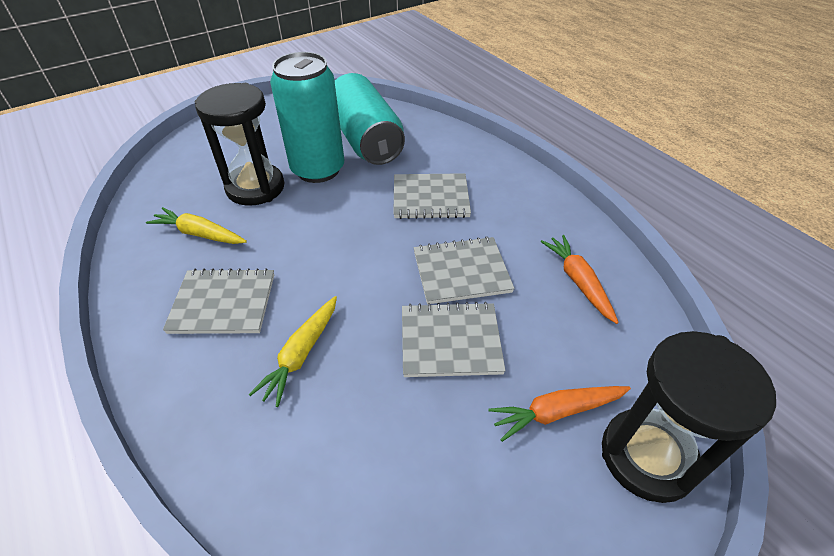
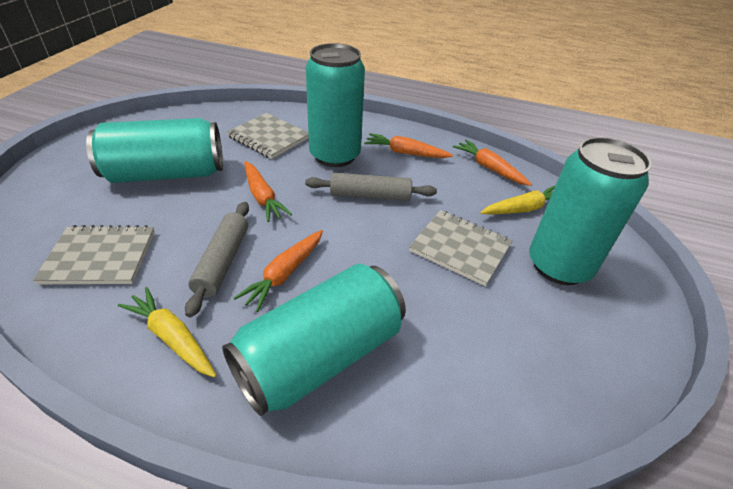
black hourglass: [194,83,285,206] [602,331,776,503] = 2 -> none = 0
grey notebook: [163,268,274,334] [393,173,471,219] [402,302,506,377] [413,236,515,304] = 4 -> [33,225,155,284] [227,113,309,159] [409,210,513,286] = 3
grey rolling pin: none = 0 -> [185,202,249,317] [305,173,437,201] = 2
orange carrot: [488,386,631,442] [541,235,619,324] = 2 -> [234,230,323,312] [244,161,292,222] [364,133,453,158] [453,140,532,186] = 4
turquoise can: [270,52,344,183] [335,73,405,165] = 2 -> [86,118,223,183] [222,264,406,416] [306,43,365,167] [529,137,652,285] = 4

